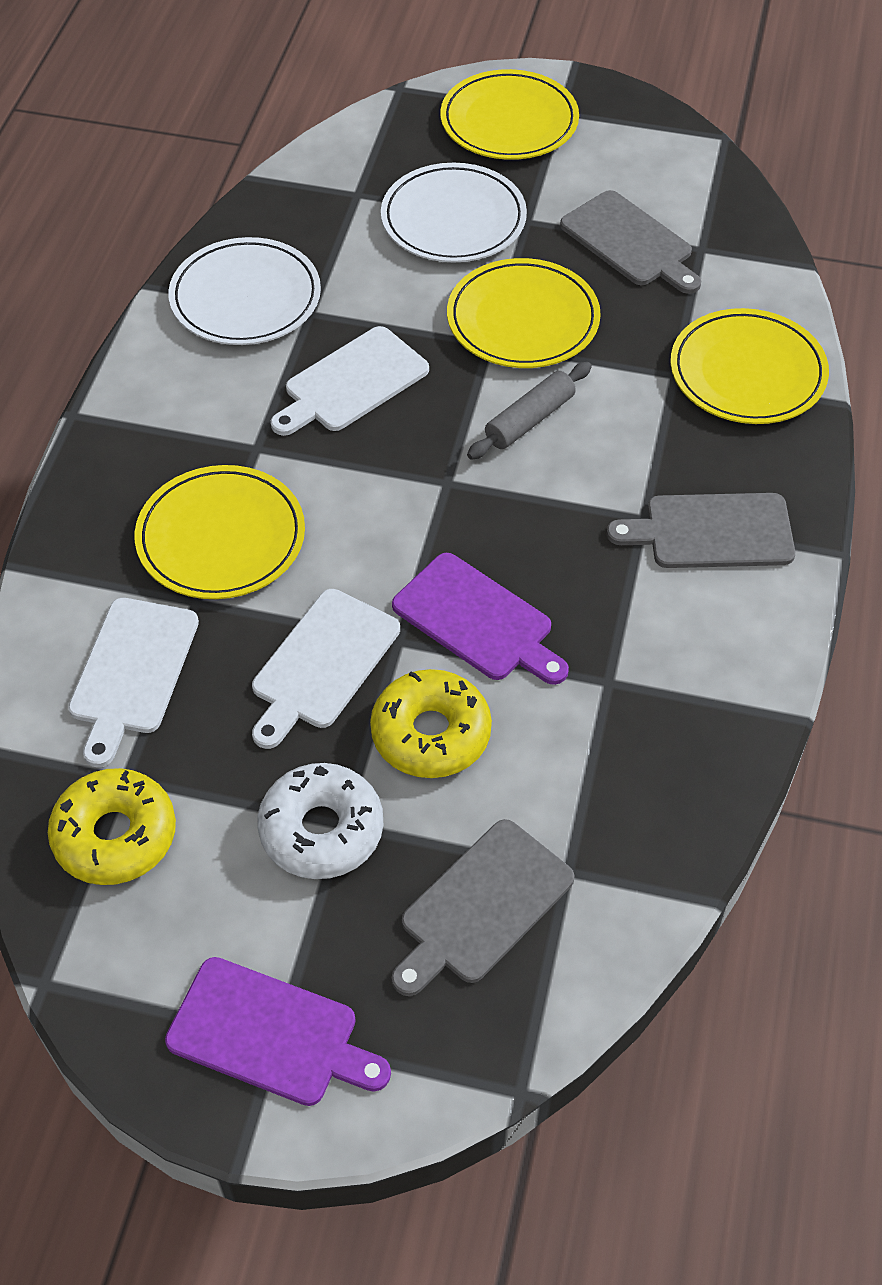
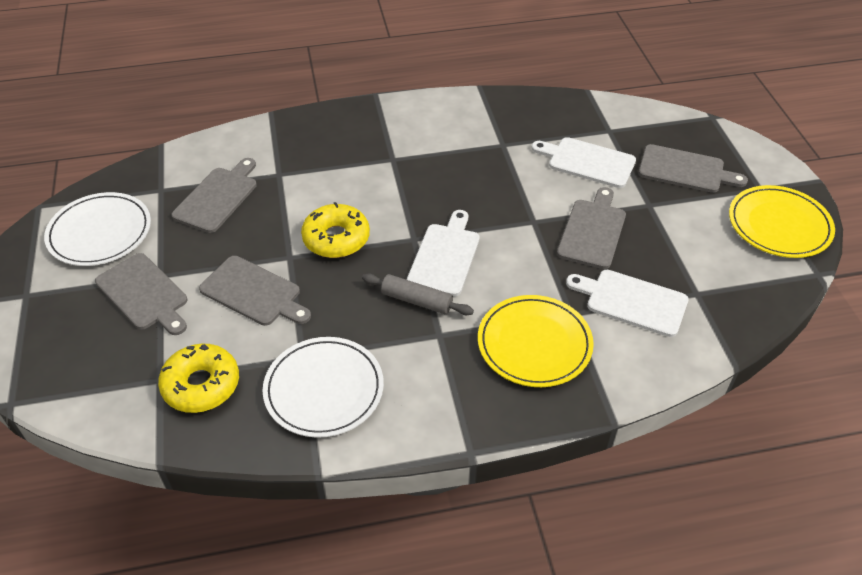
grey cutting board: [392,819,575,996] [560,190,701,294] [607,493,795,568] = 3 -> [95,253,187,335] [172,158,257,233] [199,256,311,326] [557,187,626,269] [638,144,748,193] = 5
purple cutting board: [165,957,391,1106] [392,553,569,685] = 2 -> none = 0
white donut: [257,763,383,879] = 1 -> none = 0
yellow plate: [135,465,305,599] [440,69,579,160] [447,258,601,368] [670,308,829,424] = 4 -> [478,295,594,387] [729,185,835,258] = 2

